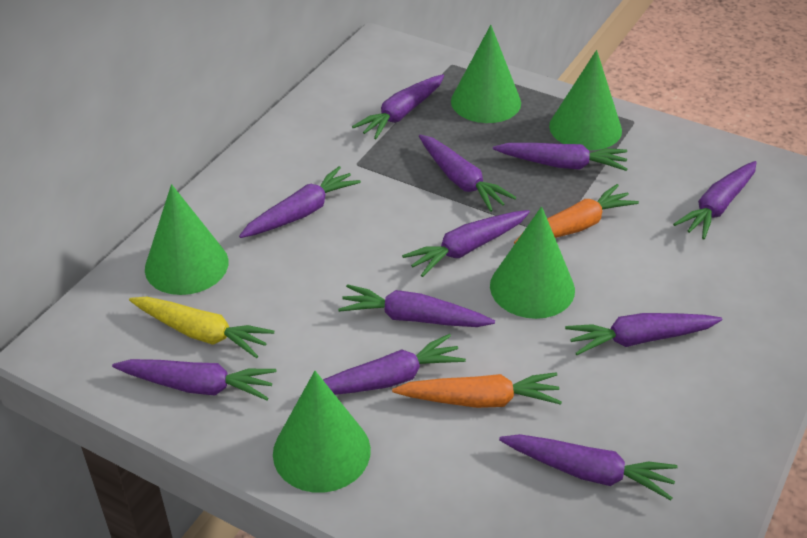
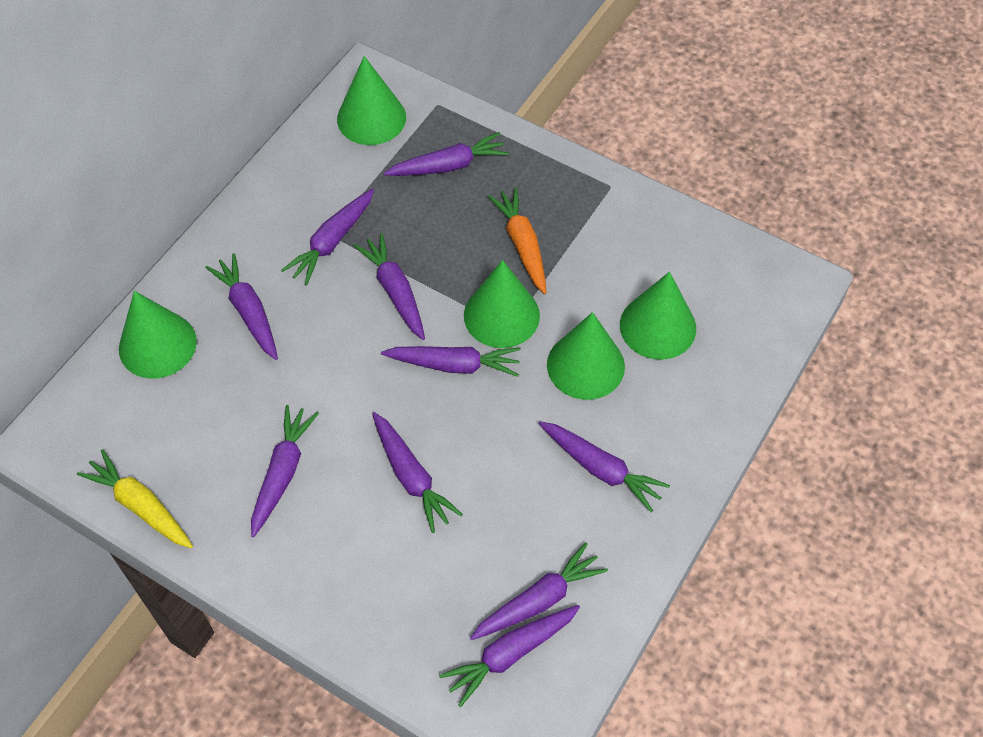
orange carrot: [392,372,562,408] [514,184,639,244] = 2 -> [487,187,547,294] = 1
purple carrot: [112,359,276,400] [239,166,361,238] [323,334,466,395] [338,284,495,327] [352,74,444,139] [402,210,530,277] [419,135,516,212] [493,143,628,171] [499,434,678,500] [565,313,722,355] [673,161,757,240] = 11 -> [205,253,278,360] [251,405,319,537] [281,189,374,285] [353,233,425,340] [372,412,463,533] [381,346,521,377] [383,132,509,176] [439,605,580,707] [470,543,608,640] [539,421,670,512] = 10

